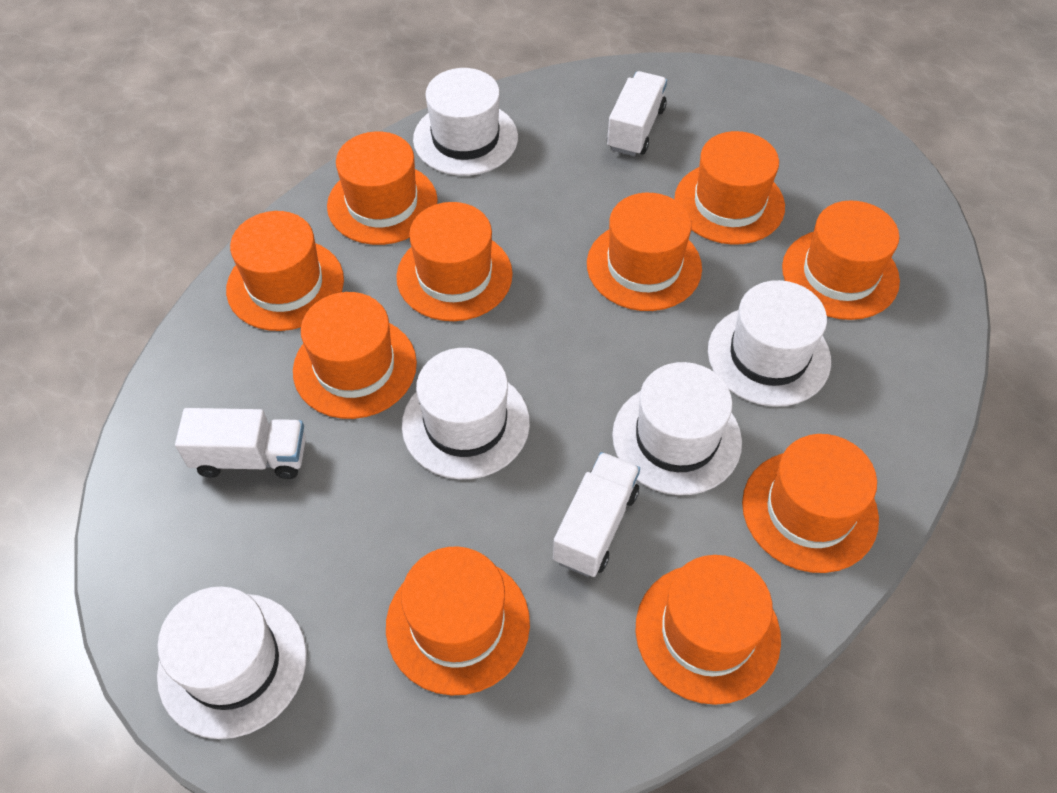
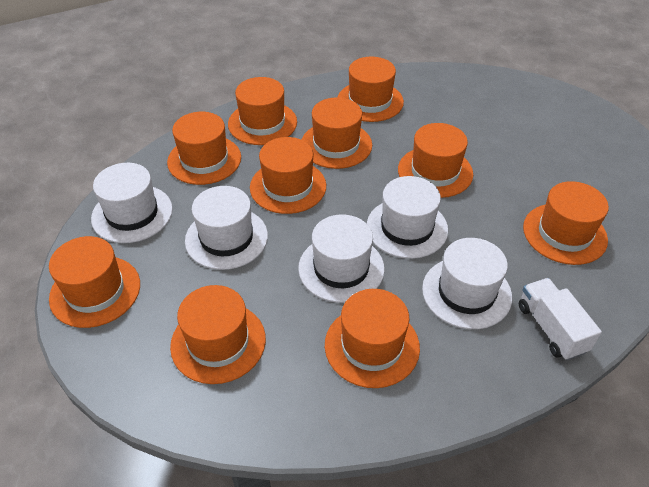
white truck: [175,408,306,479] [553,452,640,577] [607,71,667,156] = 3 -> [519,278,602,360] = 1

